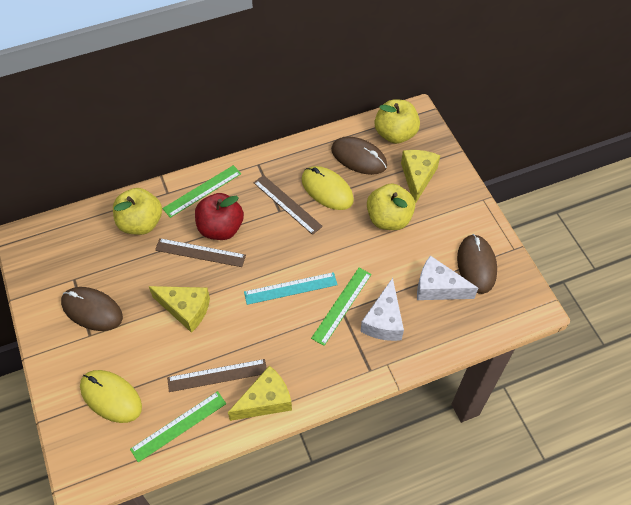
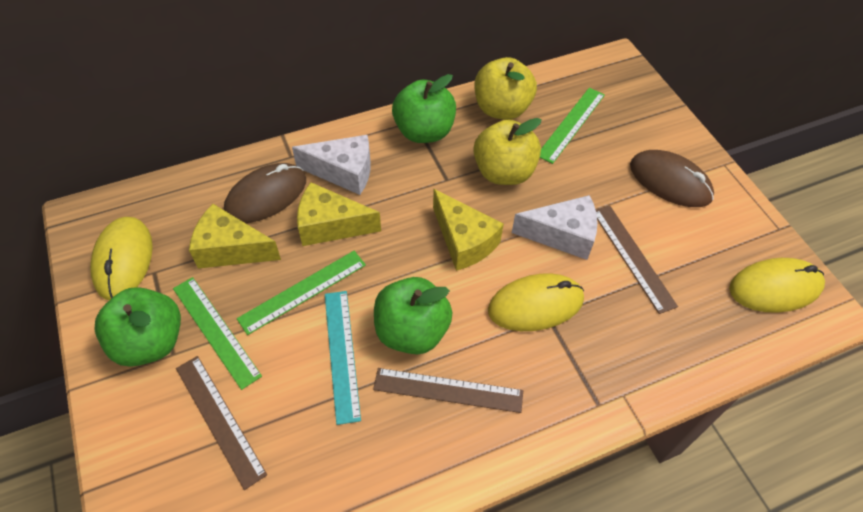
brown mouse: [61,287,123,331] [331,136,387,175] [457,234,497,294] = 3 -> [224,163,306,223] [630,150,714,207] = 2
green apple: none = 0 -> [95,287,181,367] [374,277,453,354] [392,74,456,143] = 3
red apple: [195,193,244,240] = 1 -> none = 0
yellow apple: [113,188,162,235] [367,183,415,230] [375,99,420,144] = 3 -> [473,118,542,185] [474,57,537,120] = 2
yellow mouse: [80,370,142,423] [301,166,354,210] = 2 -> [90,217,153,300] [488,273,584,331] [729,258,825,313] = 3

